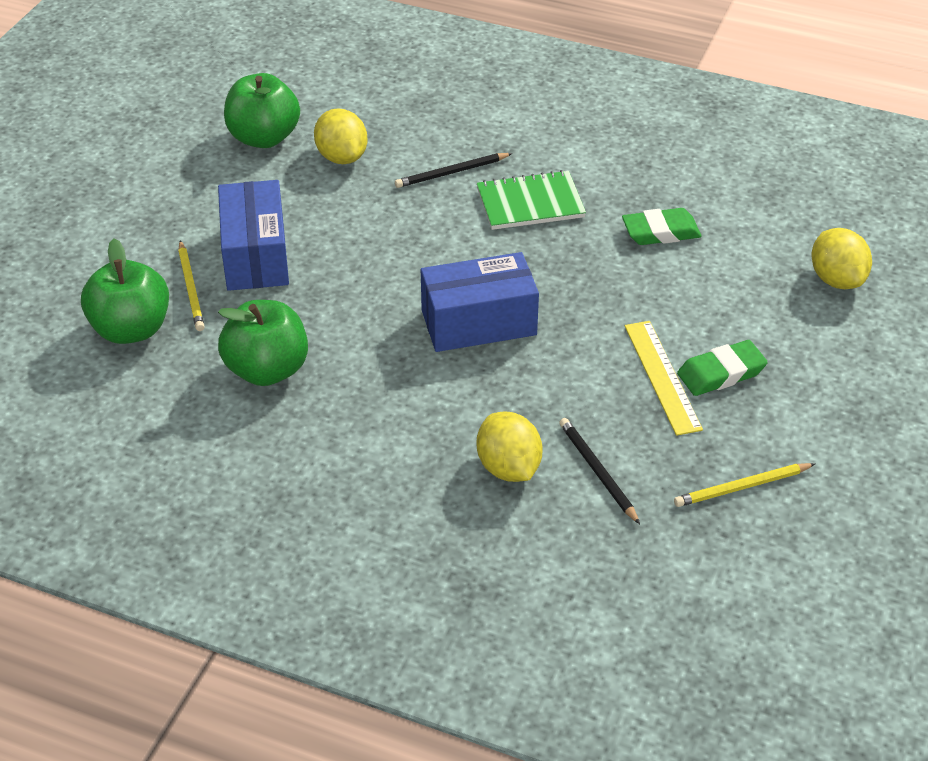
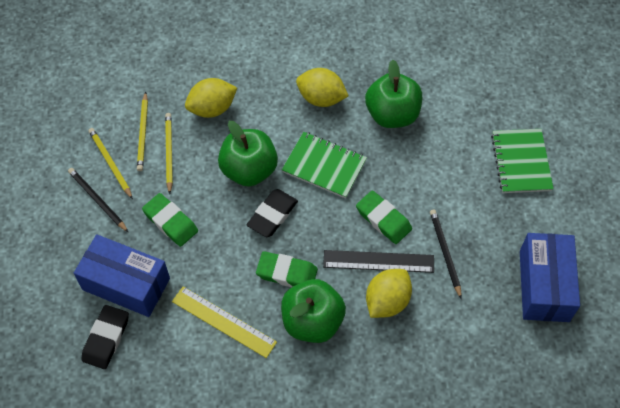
black eraser: none = 0 -> [81,305,129,369] [247,189,298,237] = 2
black ruler: none = 0 -> [323,250,434,273] = 1
green eraser: [622,208,702,245] [677,340,768,396] = 2 -> [142,193,198,247] [256,251,318,287] [356,190,412,244] = 3
green notebook: [477,170,586,230] = 1 -> [282,132,367,199] [491,129,554,193] = 2
yellow pencil: [178,240,205,331] [674,463,815,507] = 2 -> [88,128,133,199] [137,92,148,171] [165,113,173,194] = 3

